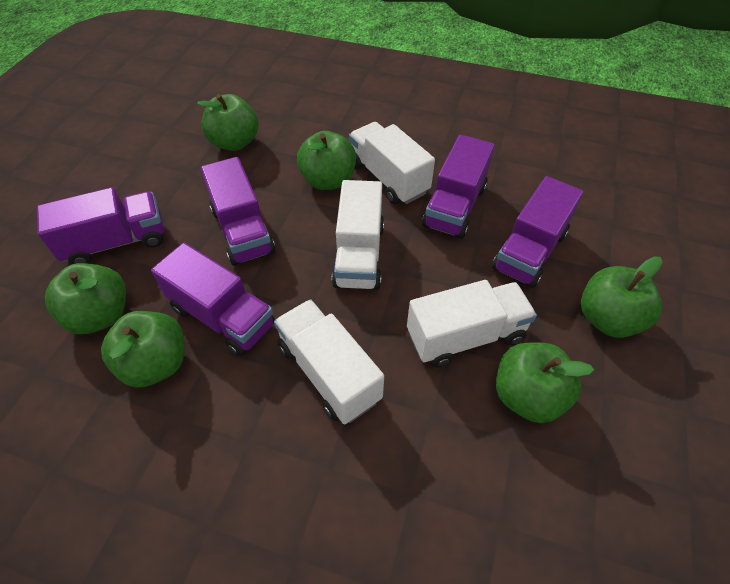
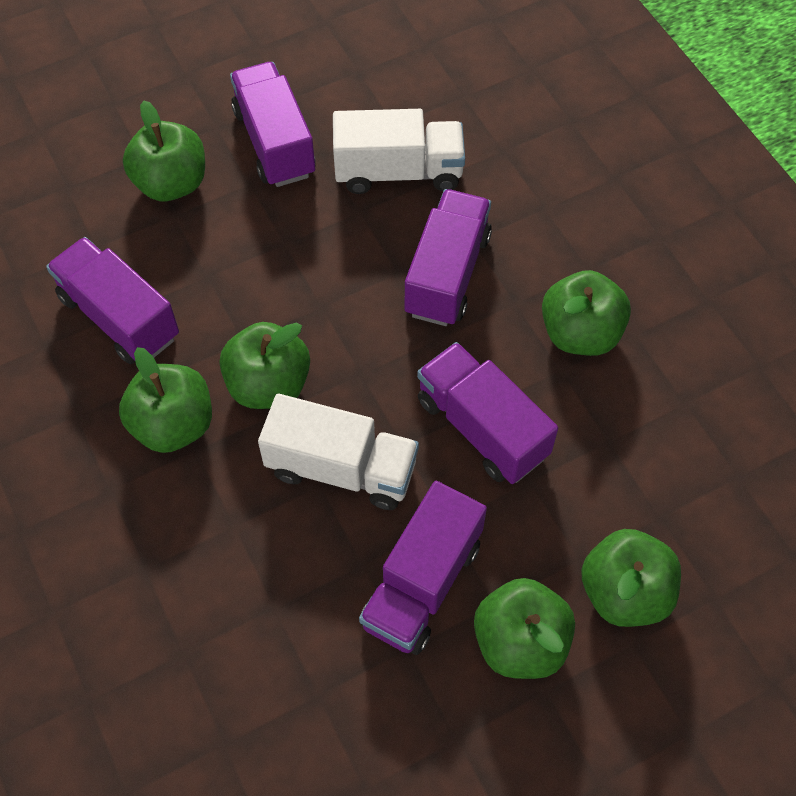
white truck: [274,299,384,424] [332,180,384,290] [349,122,435,204] [407,280,537,367] = 4 -> [258,394,419,510] [333,109,465,194] = 2

